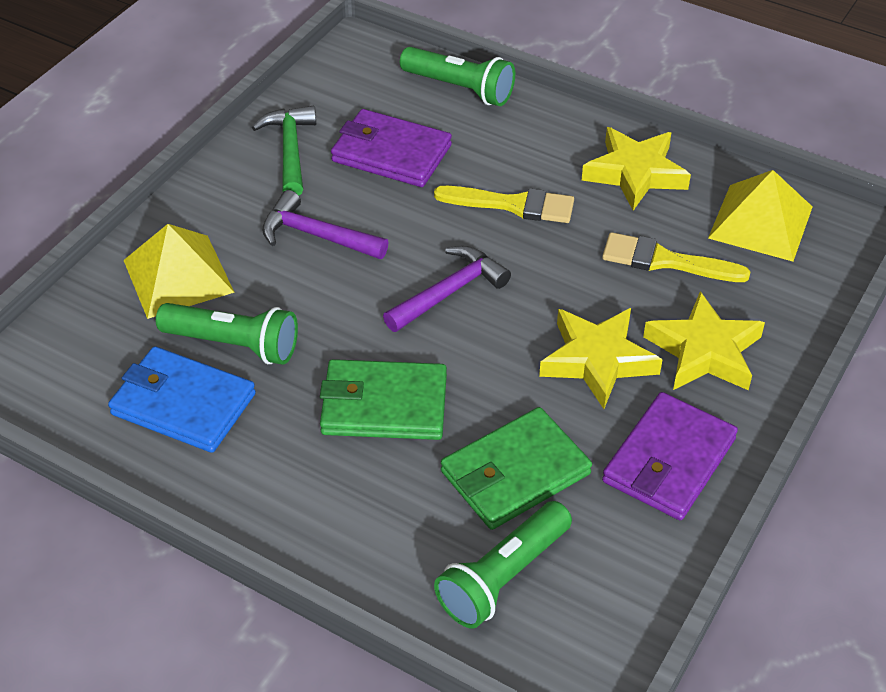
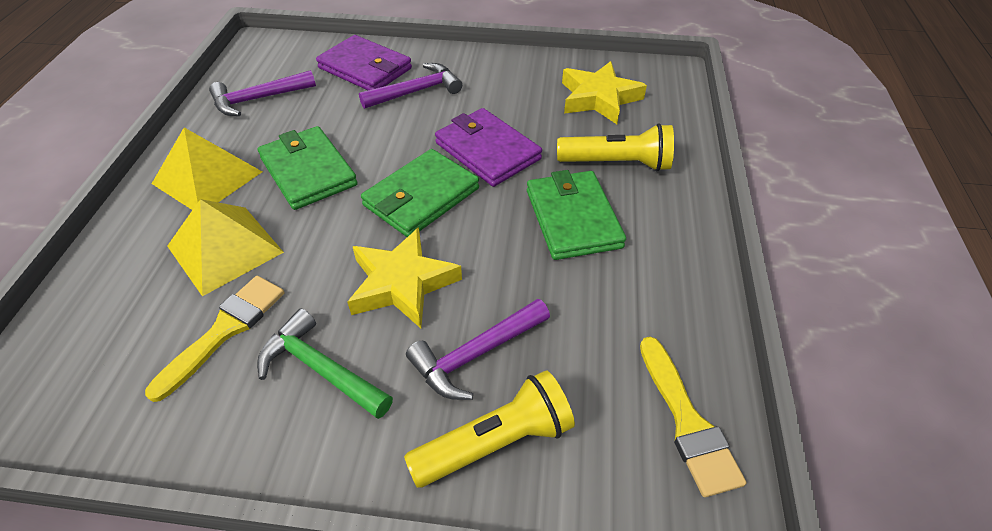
blue wallet: [108,346,256,453] = 1 -> none = 0
green flashlight: [156,303,298,365] [400,47,515,106] [434,501,572,629] = 3 -> none = 0
green wallet: [320,359,447,440] [441,407,592,530] = 2 -> [258,126,357,210] [361,149,479,237] [527,170,626,260] = 3
purple hammer: [262,190,389,259] [383,246,511,332] = 2 -> [209,70,316,116] [359,63,462,109] [406,299,550,400] = 3
yellow flashlight: none = 0 -> [404,370,575,488] [557,123,674,171] = 2
yellow star: [539,308,663,409] [582,127,691,211] [643,291,765,390] = 3 -> [347,227,462,328] [562,61,647,124] = 2

